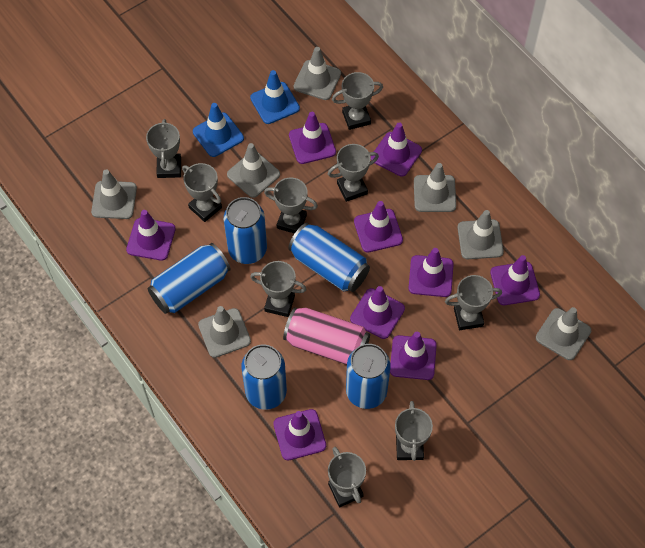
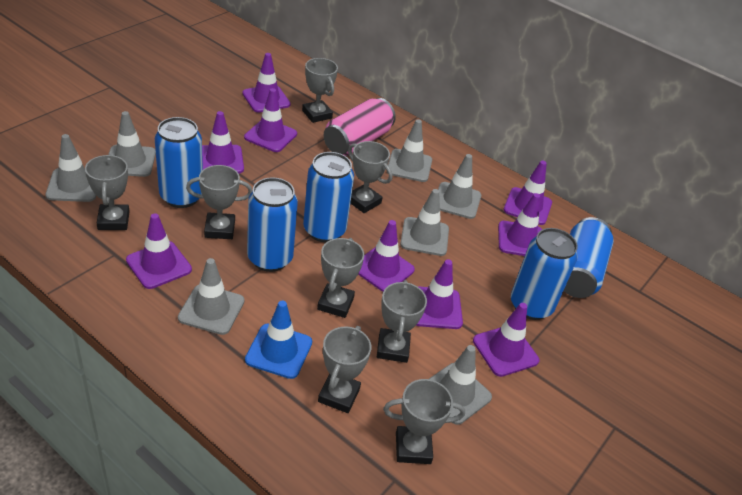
blue traffic cone: [193,103,244,157] [250,70,300,124] = 2 -> [245,301,312,379] = 1
grey trophy: [146,119,181,178] [182,163,222,222] [250,261,307,317] [264,178,318,234] [328,144,379,202] [328,447,366,507] [332,72,383,130] [395,401,433,461] [445,275,502,330] = 9 -> [85,154,130,230] [186,165,252,239] [302,58,338,123] [317,238,364,318] [318,326,371,413] [348,141,392,213] [377,280,427,363] [383,379,465,464] = 8

